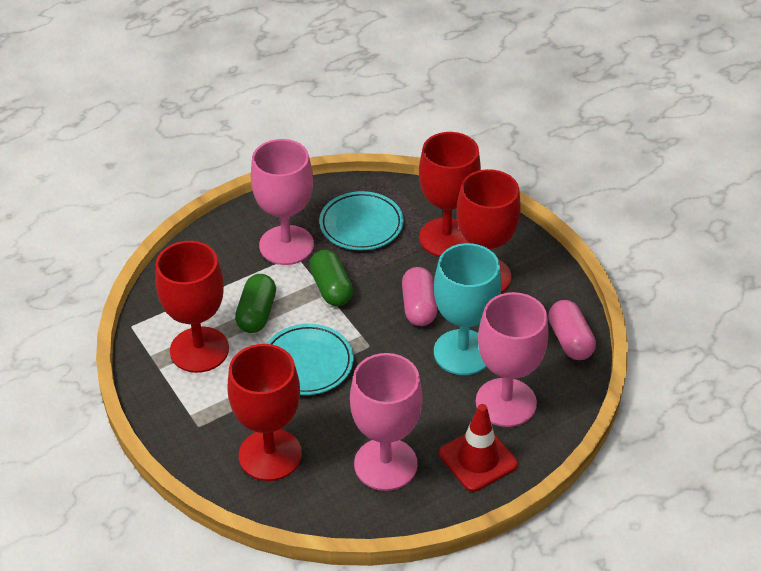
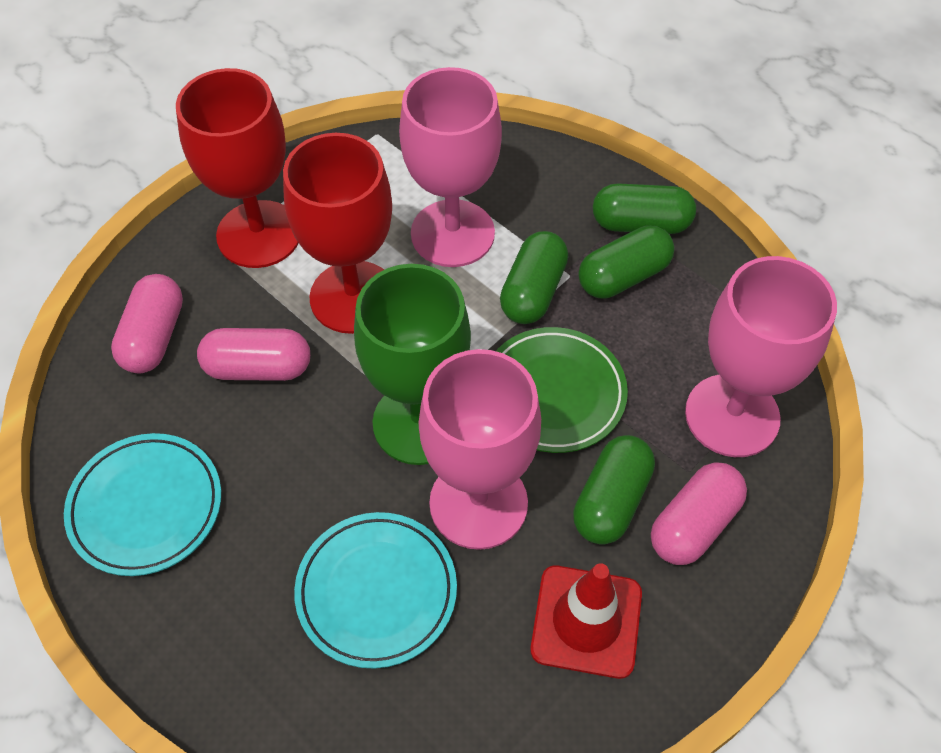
green capsule: [235,274,276,333] [309,250,353,306] = 2 -> [500,231,568,324] [573,435,655,545] [578,226,674,299] [593,183,696,234] = 4
green goblet: none = 0 -> [354,264,471,465] = 1
green plate: none = 0 -> [496,327,628,453] = 1
pink capsule: [402,267,437,326] [548,300,596,360] = 2 -> [111,274,183,373] [197,328,310,381] [651,462,747,565] = 3
red goblet: [155,241,229,373] [228,344,302,481] [419,132,481,257] [457,169,521,293] = 4 -> [176,68,298,268] [283,133,392,334] = 2
turquoise goblet: [434,243,501,375] = 1 -> none = 0

